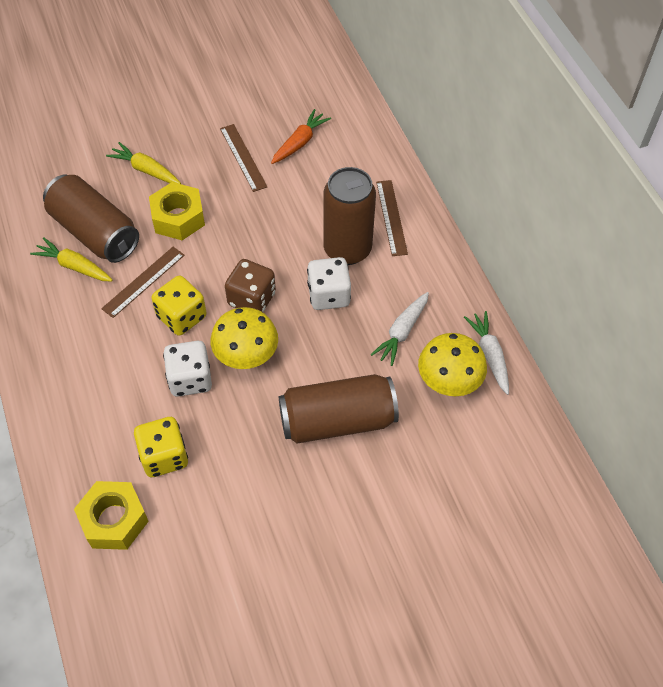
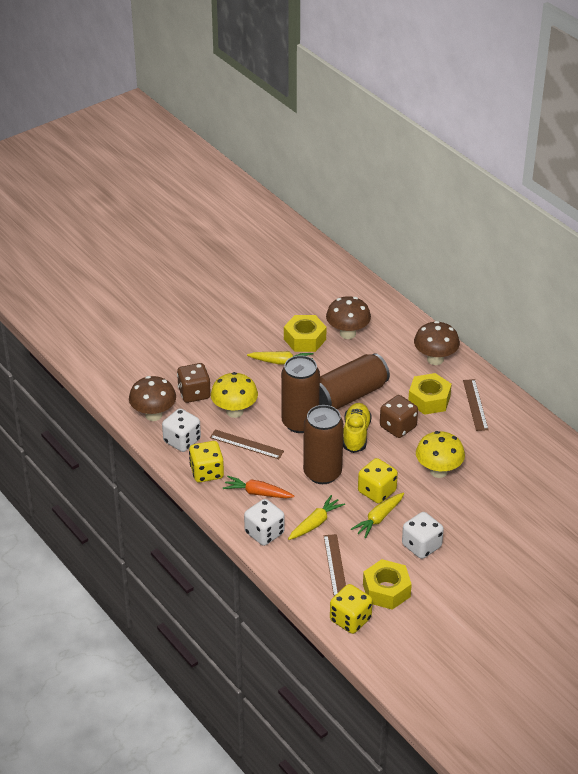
brown dice: [225,259,276,312] = 1 -> [177,363,211,403] [380,395,418,438] = 2
brown mushroom: none = 0 -> [129,376,176,421] [326,296,371,339] [414,321,460,365] = 3
white carrot: [371,292,429,366] [464,311,509,395] = 2 -> none = 0
white dice: [163,341,212,397] [307,257,351,310] = 2 -> [162,408,201,452] [244,499,285,546] [402,512,444,559] = 3
yellow carrot: [30,237,113,282] [106,142,181,184] = 2 -> [247,351,314,365] [288,495,345,540] [351,493,404,538] = 3
yellow dice: [134,417,188,477] [151,276,206,336] = 2 -> [189,441,224,482] [330,584,372,634] [358,458,398,504] = 3
yellow nut: [74,481,149,550] [149,182,205,240] = 2 -> [284,315,326,352] [363,559,412,610] [408,373,452,415] = 3
yellow shoe: none = 0 -> [343,403,372,453] = 1

